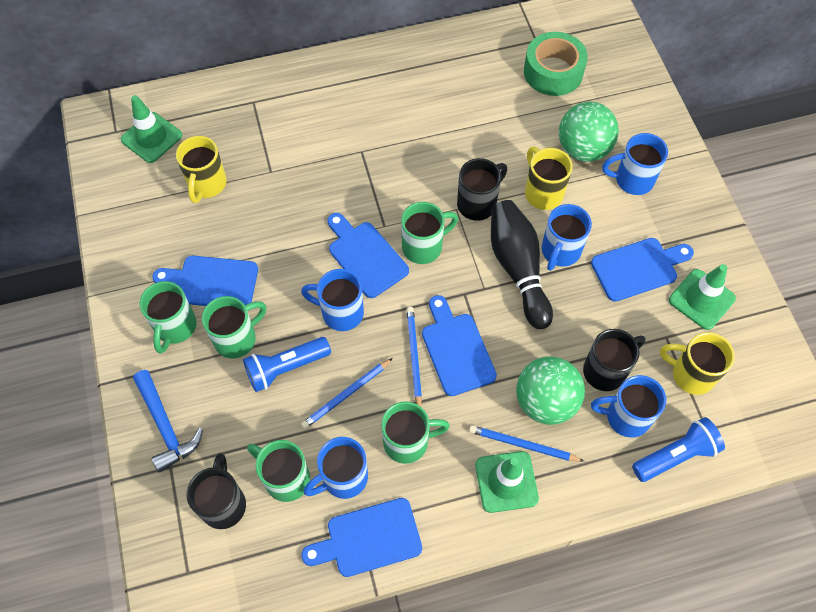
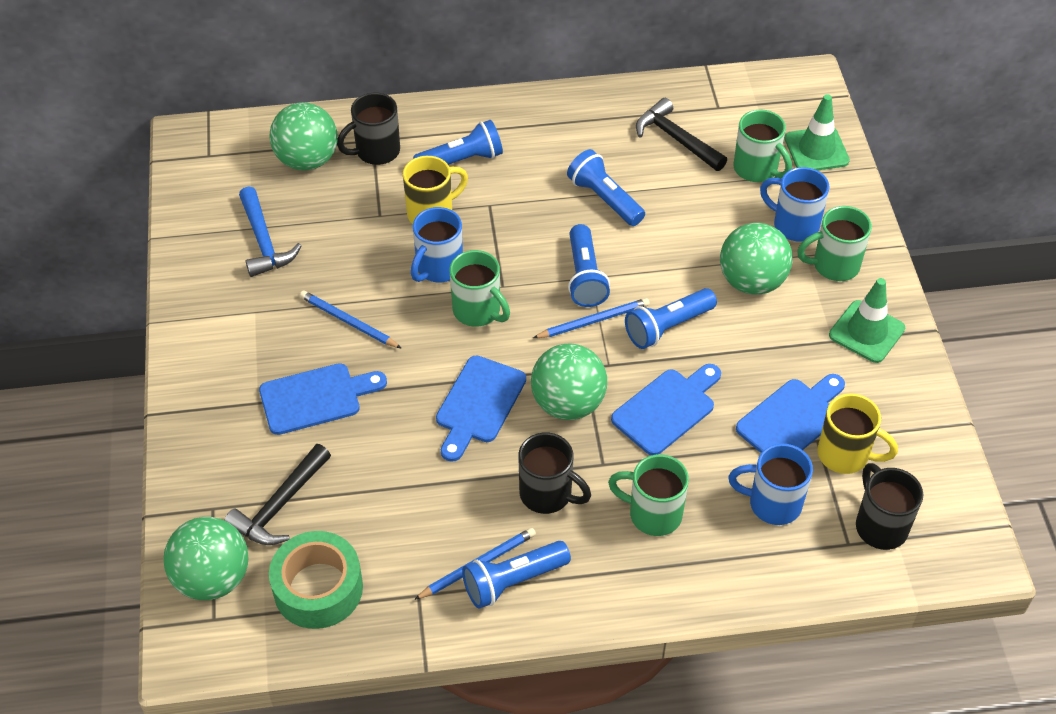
black bowling pin: [491,200,553,329] = 1 -> none = 0
black hammer: none = 0 -> [225,444,331,545] [636,98,727,171] = 2
blue cutting board: [152,256,258,306] [301,498,422,577] [328,213,409,298] [422,295,497,396] [591,238,694,302] = 5 -> [259,363,387,435] [436,355,526,462] [611,364,721,455] [736,374,845,453] = 4
blue flashlight: [243,337,331,392] [632,417,725,482] = 2 -> [413,120,503,165] [462,541,571,609] [567,149,645,226] [568,224,610,307] [625,288,717,349] = 5
blue mug: [301,269,364,331] [304,437,368,499] [542,204,592,271] [591,375,666,438] [602,133,668,195] = 5 -> [411,207,463,282] [728,443,813,525] [760,167,830,241] = 3
green ball: [516,357,585,425] [559,102,619,162] = 2 -> [163,517,248,600] [269,102,338,171] [531,343,607,420] [720,223,793,295] = 4
green mug: [140,281,197,354] [202,296,266,359] [247,440,310,502] [381,401,450,464] [401,202,458,264] = 5 -> [450,250,510,327] [608,454,689,536] [734,109,792,182] [797,206,872,281] = 4
green traffic cone: [121,95,182,163] [475,451,539,513] [669,264,736,330] = 3 -> [785,94,850,171] [829,278,905,363] = 2
yellow mug: [176,136,227,203] [525,147,573,210] [660,332,735,395] = 3 -> [403,156,468,224] [818,393,898,474] = 2

